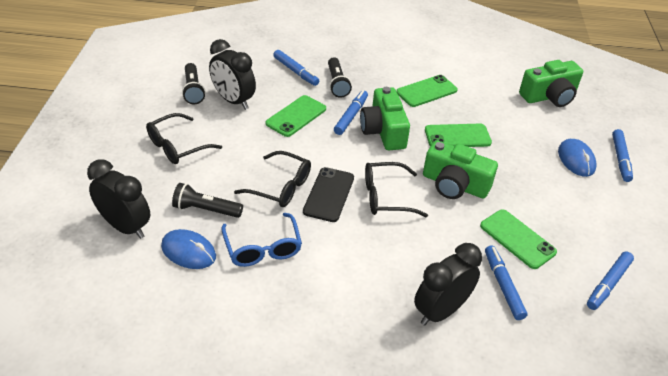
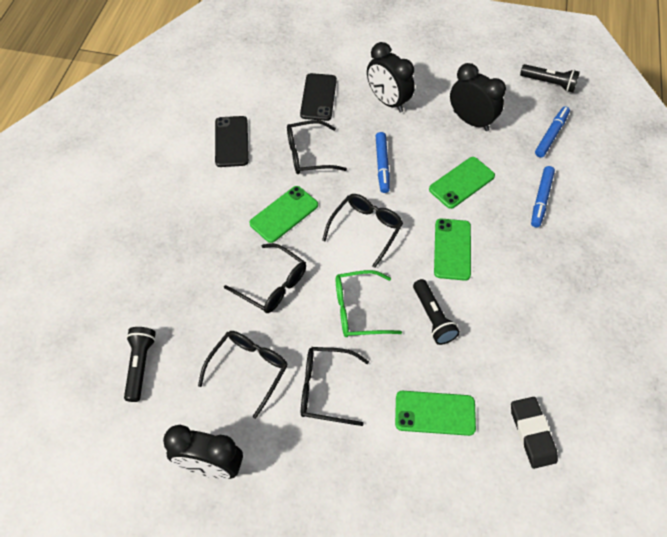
black eraser: none = 0 -> [511,397,558,469] = 1
black glasses: [146,113,222,164] [234,151,311,207] [365,162,428,217] = 3 -> [198,331,288,419] [224,243,306,313] [287,120,347,174] [301,347,369,426] [322,194,403,268] = 5
black phone: [303,167,354,222] = 1 -> [215,116,249,167] [300,73,337,121] = 2
blue glasses: [221,213,302,267] = 1 -> none = 0
blue marker: [273,50,319,86] [334,90,368,135] [485,245,528,320] [587,251,634,310] [612,129,633,182] = 5 -> [376,132,390,193] [531,166,555,228] [535,106,570,157] = 3
blue mouse: [161,229,216,269] [558,139,596,177] = 2 -> none = 0
green camera: [360,87,410,150] [423,140,498,199] [519,60,583,107] = 3 -> none = 0
green glasses: none = 0 -> [336,270,402,337] = 1

